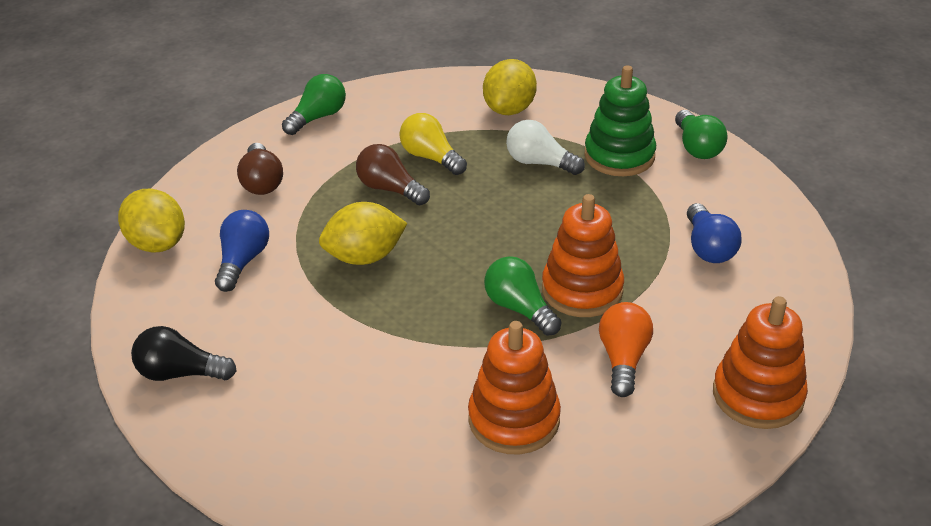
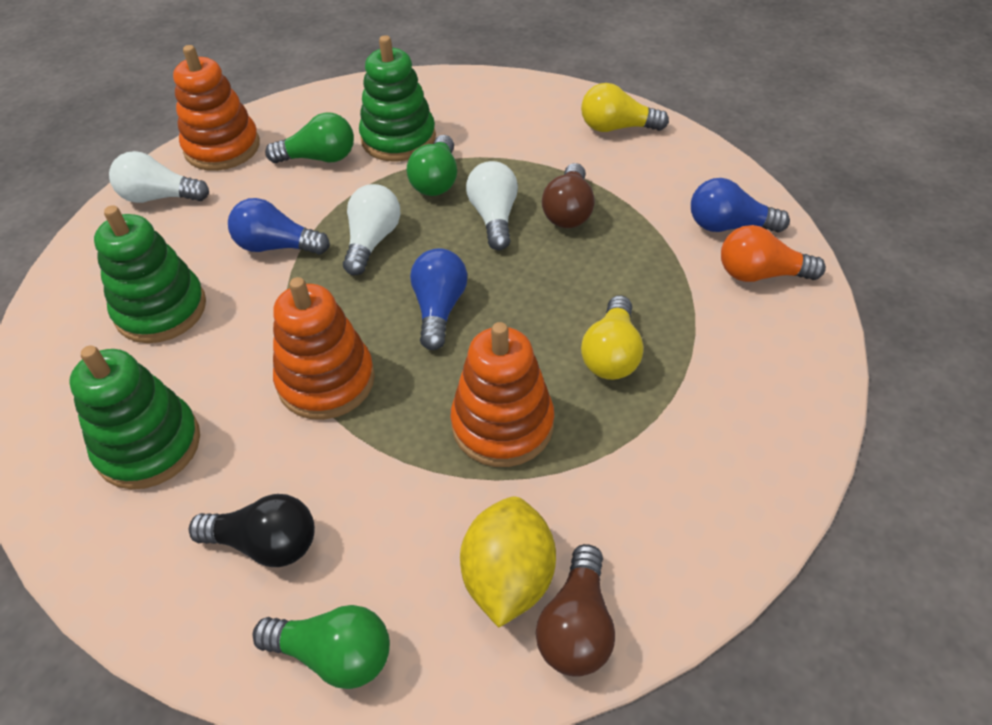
blue light bulb: [215,210,269,292] [687,203,742,263] = 2 -> [228,198,330,255] [410,248,467,350] [691,178,790,233] = 3
green stacking toy: [585,65,656,176] = 1 -> [69,345,200,489] [94,205,206,343] [359,35,436,162] = 3
white light bulb: [506,120,585,175] = 1 -> [109,151,209,203] [343,184,401,275] [466,161,518,250] = 3
yellow lemon: [118,189,185,253] [319,202,408,265] [483,59,537,115] = 3 -> [460,496,556,627] = 1
yellow light bulb: [399,113,467,175] = 1 -> [581,83,669,132] [581,295,644,380] = 2

